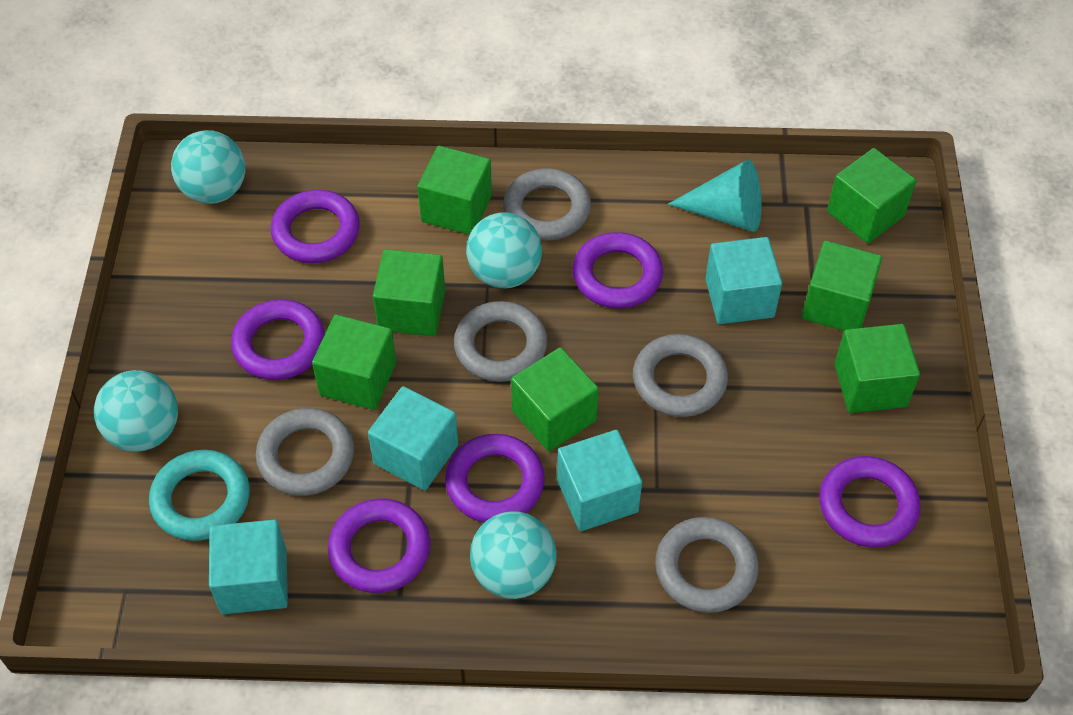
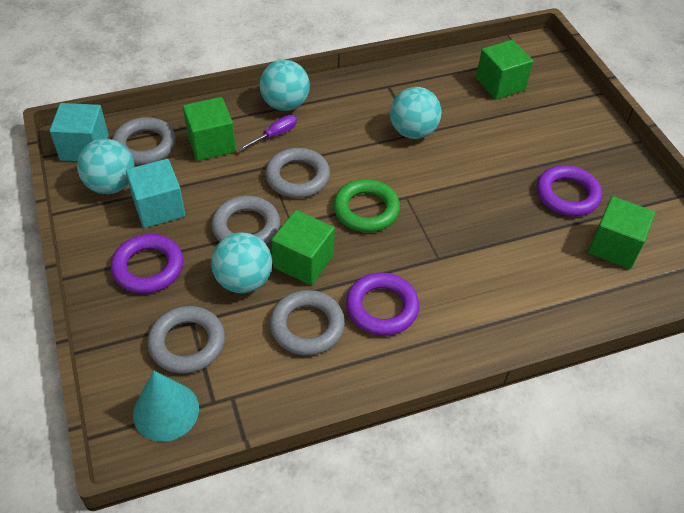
green cube: [312,315,396,410] [373,249,445,336] [417,146,492,235] [511,347,599,451] [802,241,882,331] [827,148,916,243] [835,324,920,413] = 7 -> [183,97,236,161] [271,210,335,285] [476,40,533,100] [588,196,655,269] = 4
green ring: none = 0 -> [333,179,400,232] = 1
purple ring: [231,299,325,380] [271,190,360,263] [328,499,430,593] [445,434,545,523] [572,232,663,309] [819,456,921,548] = 6 -> [111,234,183,294] [346,273,419,336] [537,165,602,216] = 3
purple screwdriver: none = 0 -> [238,115,297,151] = 1
turquoise cube: [209,519,288,614] [368,386,458,490] [557,430,642,531] [705,237,782,324] = 4 -> [50,103,109,161] [126,159,185,228] = 2
turquoise ring: [149,450,250,541] = 1 -> none = 0

